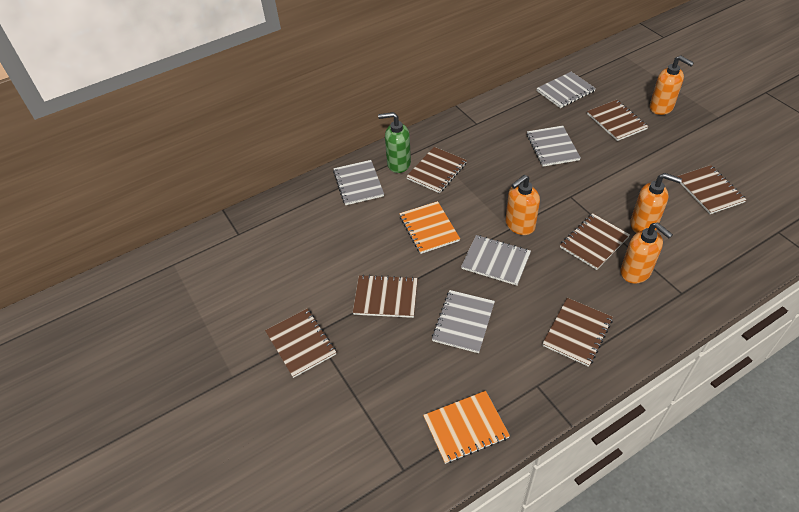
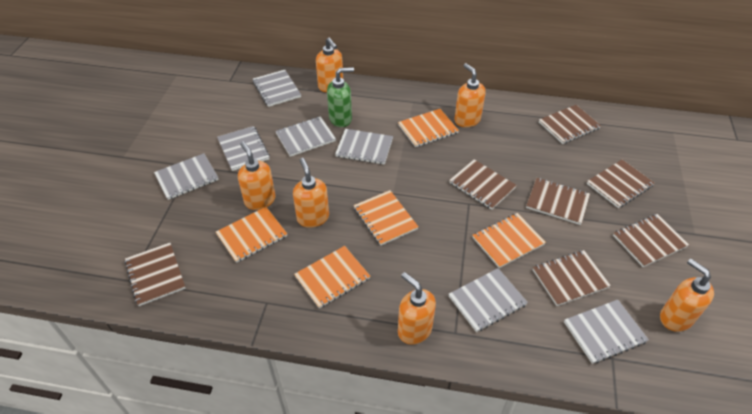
grey notebook: [333,160,384,205] [432,290,495,353] [461,235,531,286] [527,126,581,166] [536,72,596,108] = 5 -> [154,153,219,200] [217,126,270,171] [253,70,301,107] [276,116,336,157] [335,129,393,164] [449,268,528,332] [564,300,649,364] = 7
orange notebook: [399,201,460,254] [423,391,510,464] = 2 -> [216,207,287,263] [294,246,370,308] [354,190,418,245] [398,109,459,147] [472,213,546,268] = 5
orange soap dispenser: [505,175,540,235] [620,222,673,284] [630,173,682,233] [650,56,694,115] = 4 -> [238,142,275,210] [293,158,329,228] [316,37,343,92] [398,272,436,345] [454,63,486,127] [660,259,714,332] = 6

